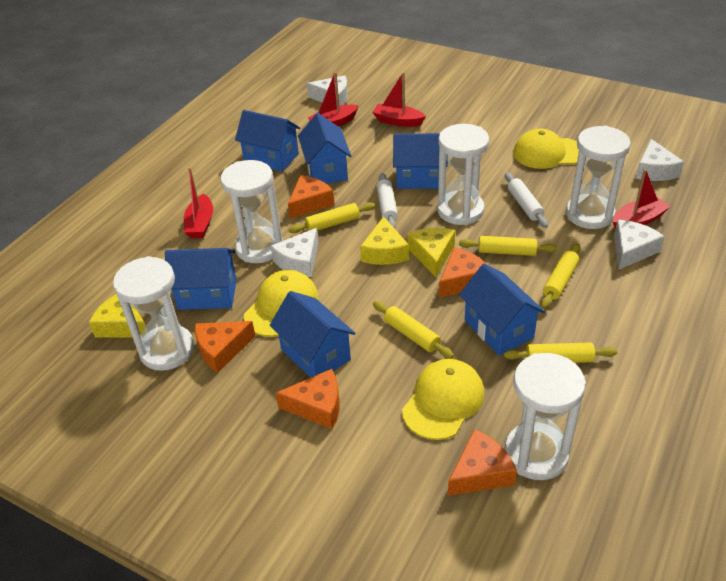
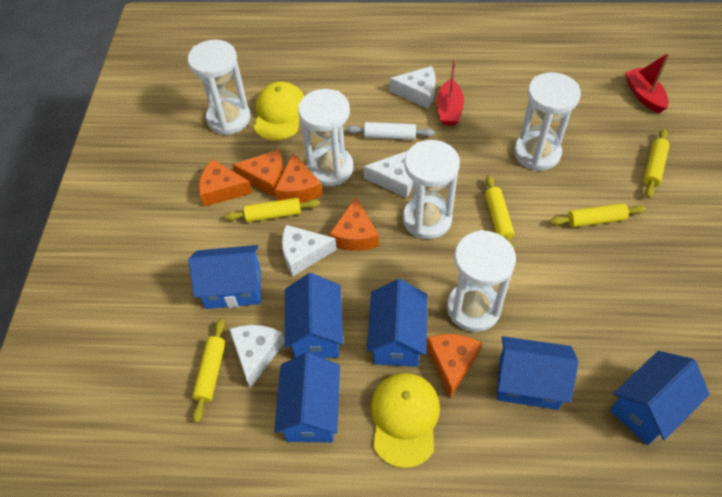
red boat: [184,167,213,239] [308,72,359,127] [372,72,426,127] [613,169,670,229] = 4 -> [437,58,464,126] [625,53,670,113] = 2
white rolling pin: [377,173,398,228] [505,173,548,228] = 2 -> [346,122,434,140] = 1
yellow cap: [244,270,319,337] [402,359,484,440] [513,129,579,169] = 3 -> [254,81,304,140] [371,373,440,468] = 2
yellow cheese: [89,294,146,338] [360,216,409,265] [408,228,455,277] = 3 -> none = 0

